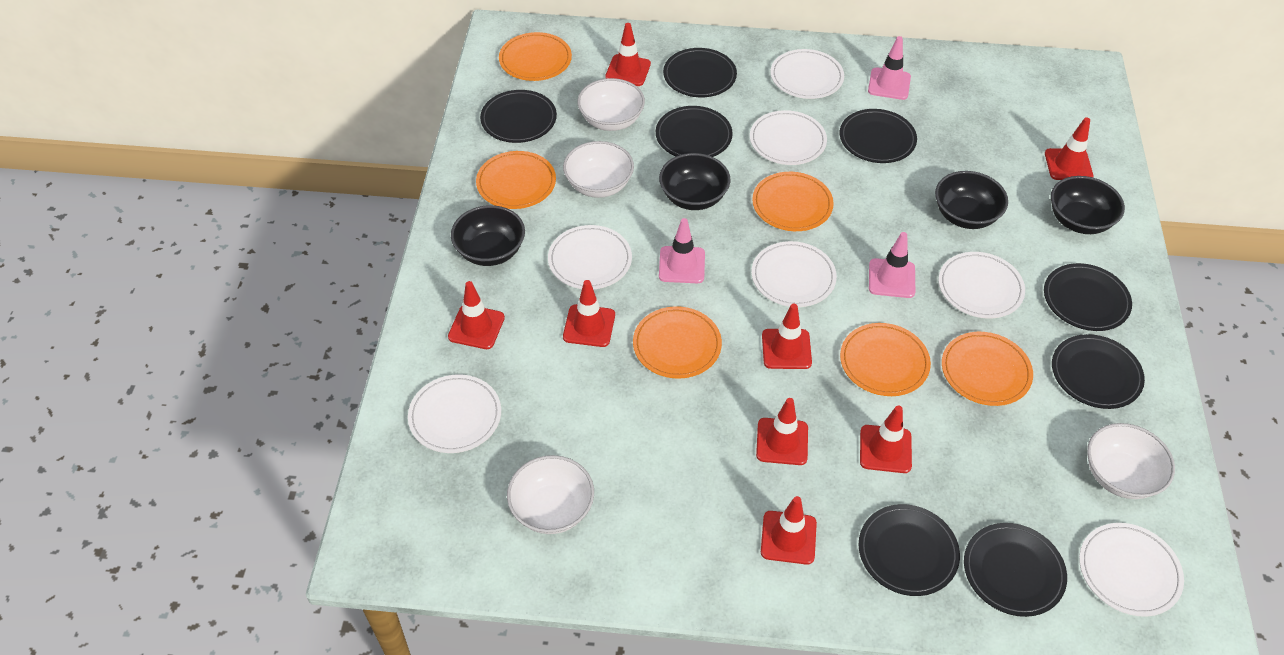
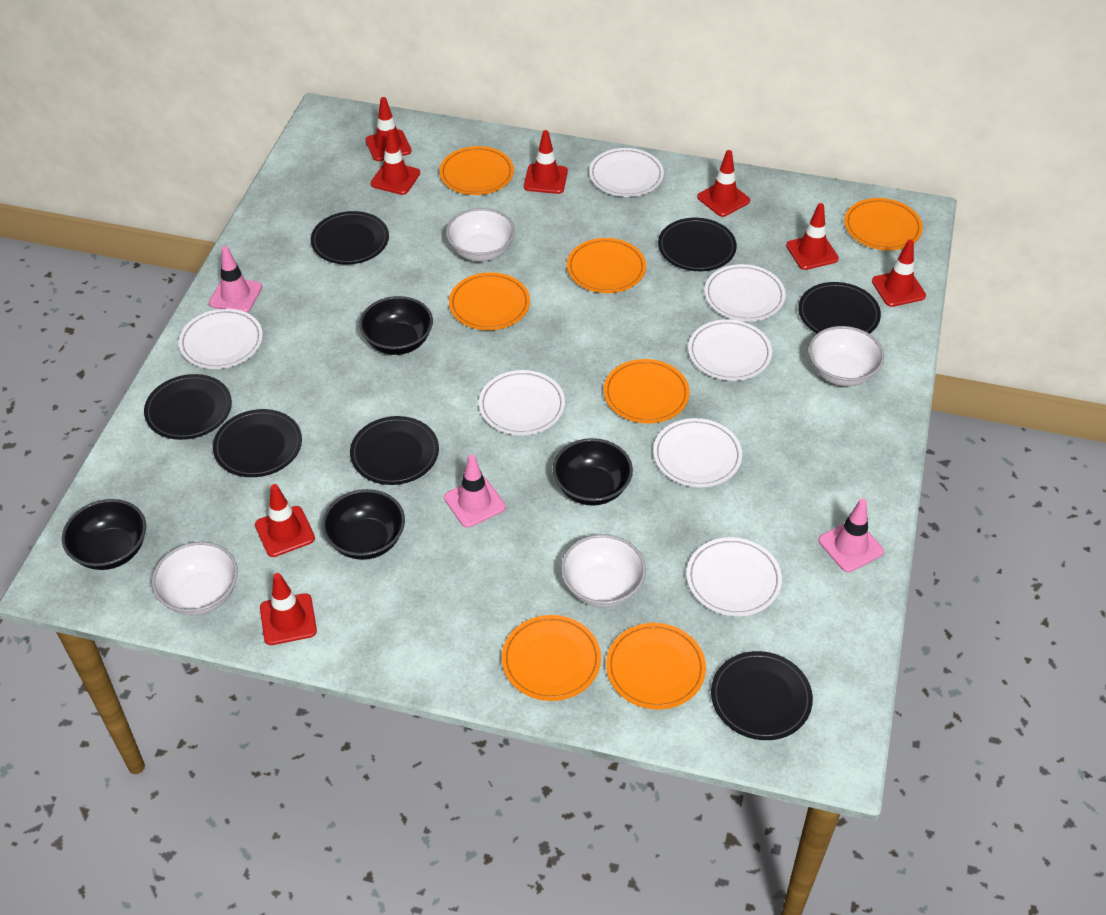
black plate: [480,90,557,143] [656,106,733,157] [663,48,737,97] [840,109,917,163] [859,504,960,596] [964,523,1067,617] [1044,263,1132,331] [1052,334,1145,409] = 8 -> [144,374,232,440] [213,409,302,477] [311,211,389,264] [350,416,439,485] [658,218,737,271] [711,651,813,740] [798,282,881,334] = 7
orange plate: [476,151,556,209] [499,32,572,81] [633,306,722,379] [752,172,834,231] [840,323,931,396] [942,332,1033,406] = 6 -> [439,146,514,195] [449,272,530,330] [502,615,601,701] [567,238,646,293] [604,359,690,423] [606,623,706,709] [844,198,923,250] = 7

